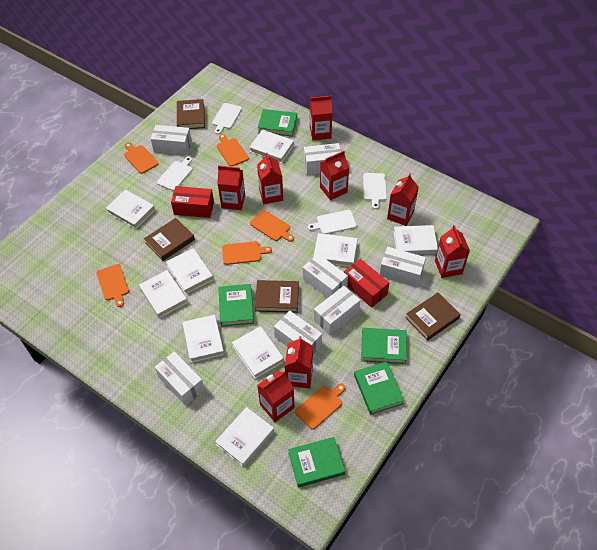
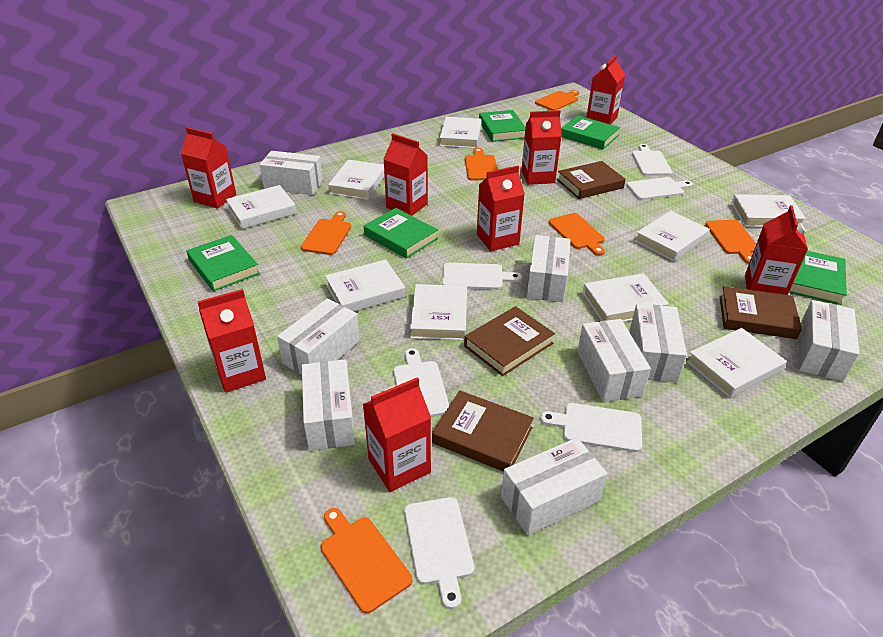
red box: [171,186,214,218] [344,259,389,308] = 2 -> none = 0
white box: [151,125,192,155] [155,352,205,406] [274,311,322,354] [303,254,348,298] [304,143,341,175] [314,286,360,335] [380,247,426,287] = 7 -> [260,151,323,195] [277,299,360,375] [302,359,355,451] [501,438,607,535] [527,235,571,302] [577,319,651,402] [629,304,687,383] [799,300,859,381] = 8
white cutting board: [157,157,192,191] [212,103,242,134] [308,210,357,234] [363,173,387,209] = 4 -> [393,348,450,417] [404,497,474,609] [442,263,522,290] [540,403,642,452] [626,177,693,200] [632,144,673,176] = 6

